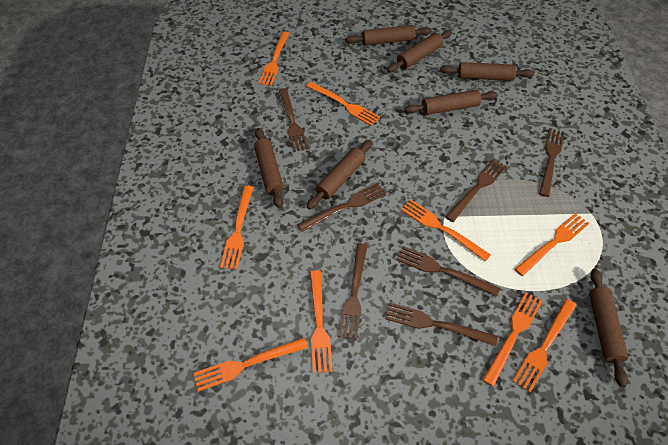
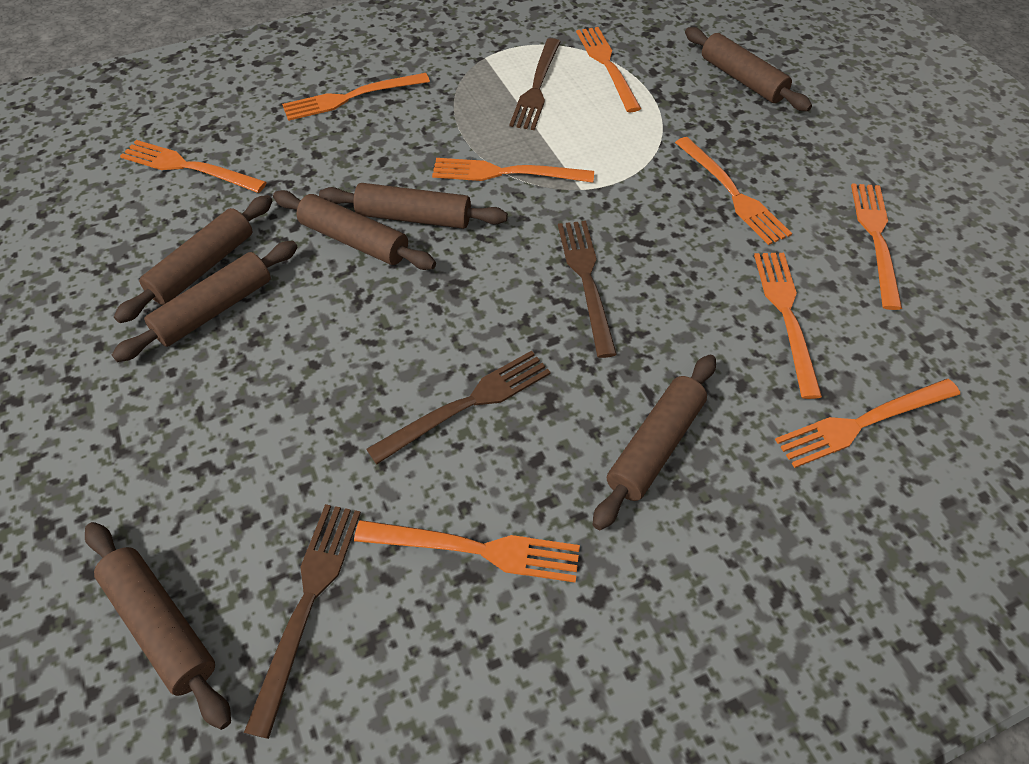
brown fork: [279,88,308,152] [297,183,386,232] [338,243,368,340] [385,303,498,346] [396,246,500,297] [445,159,507,222] [539,128,564,197] = 7 -> [244,504,361,739] [366,351,551,464] [509,38,561,130] [558,221,617,358] = 4

